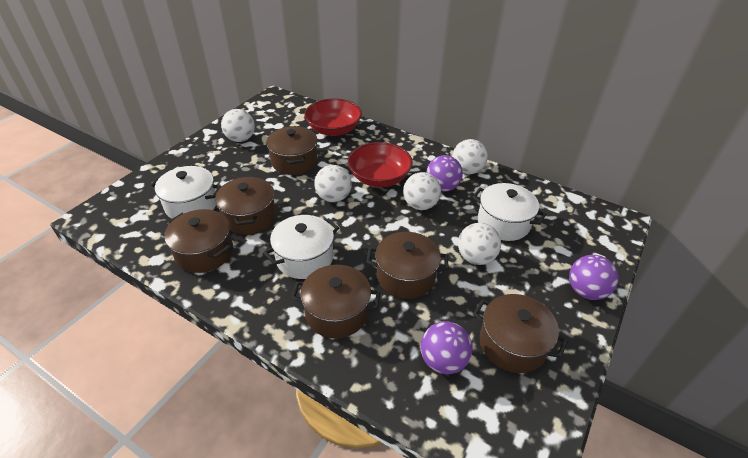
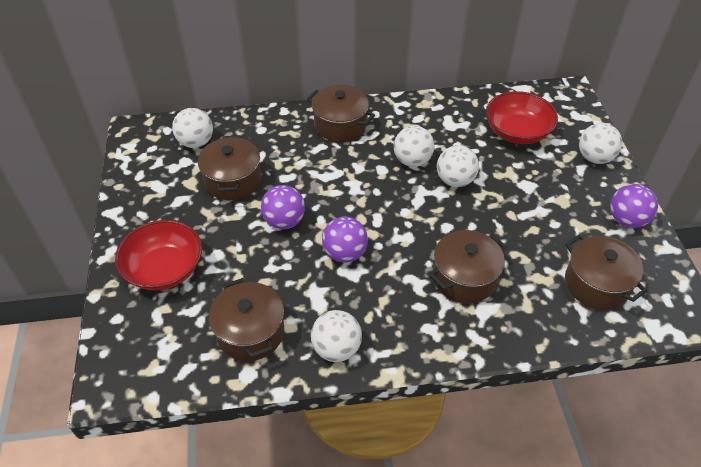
brown pot: [164,209,233,273] [215,176,276,234] [266,126,318,175] [291,265,381,338] [367,232,448,299] [473,294,568,373] = 6 -> [198,135,261,200] [209,278,284,361] [307,85,375,142] [429,230,507,303] [565,235,647,310] = 5
white pot: [149,166,222,219] [264,215,339,279] [472,183,546,241] = 3 -> none = 0

